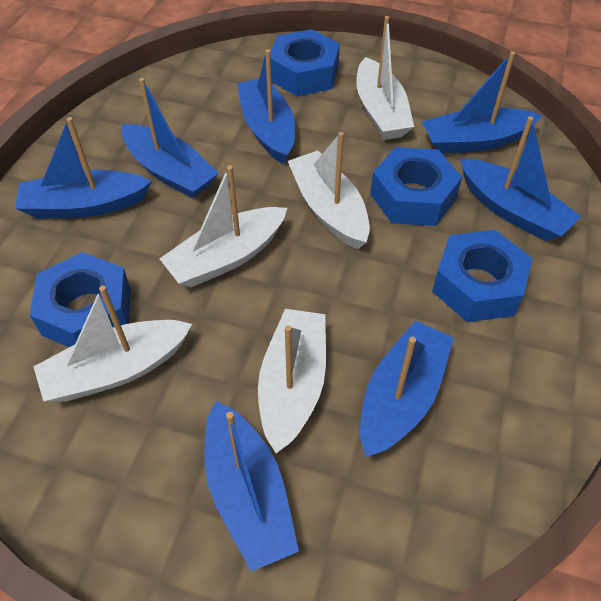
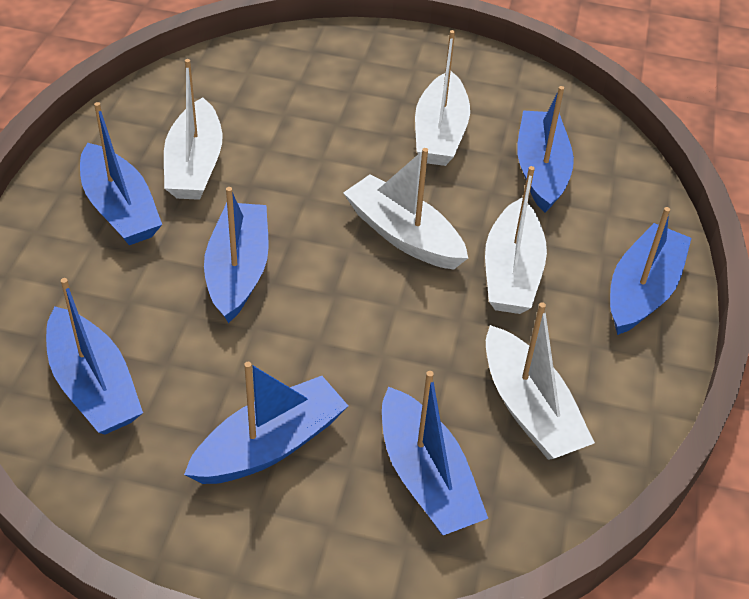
blue nut: [30,252,131,347] [270,29,340,96] [370,147,462,226] [432,230,533,322] = 4 -> none = 0

